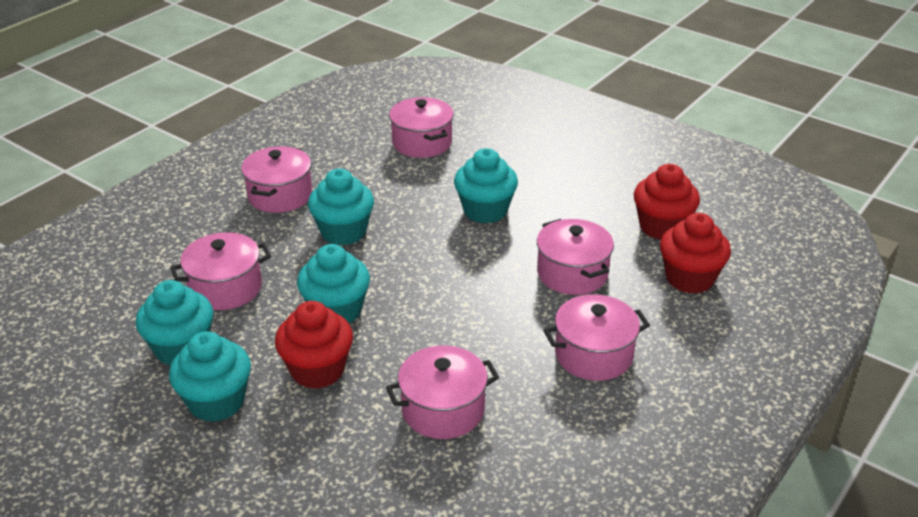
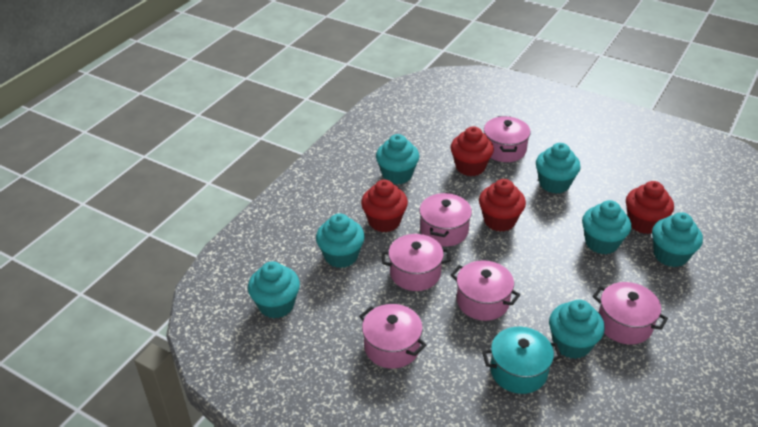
red cupcake: [275,301,353,389] [634,164,700,240] [660,213,731,294] = 3 -> [361,180,408,232] [451,126,494,176] [479,179,526,232] [626,181,674,234] = 4
turquoise cupcake: [136,280,213,365] [169,331,251,422] [297,244,370,324] [308,169,374,246] [454,148,518,224] = 5 -> [248,261,300,319] [316,213,365,268] [376,134,419,185] [536,143,581,194] [549,300,605,359] [582,200,631,254] [652,212,703,267] = 7
turquoise pot: none = 0 -> [482,327,562,394] = 1

